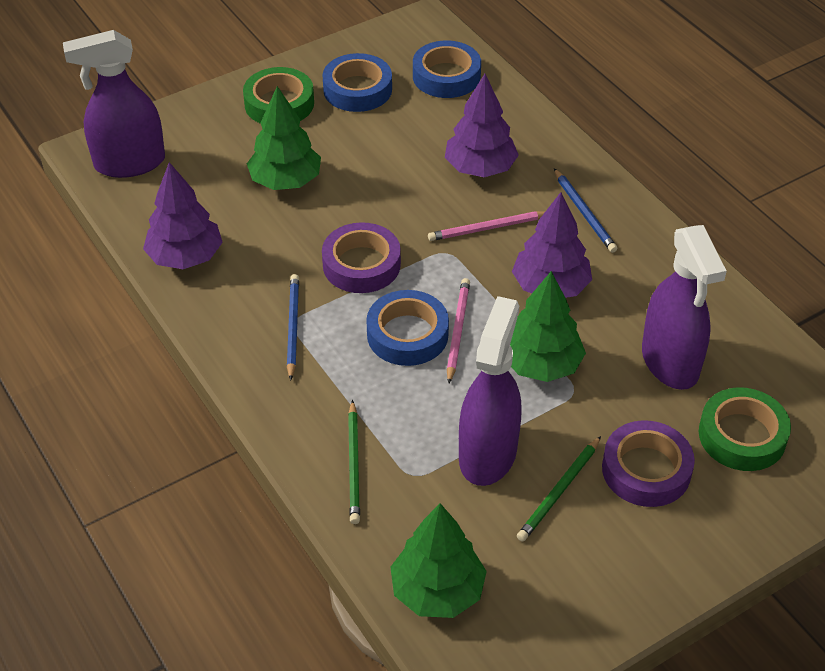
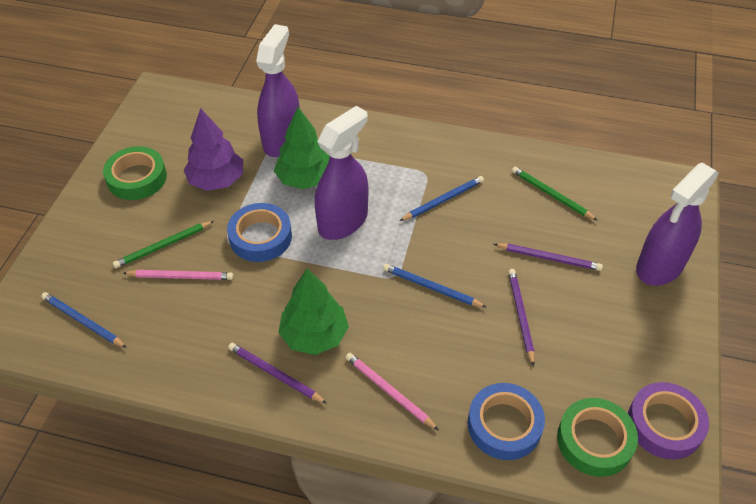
blue pencil: [287,274,299,380] [554,169,617,253] = 2 -> [41,292,127,348] [383,264,486,307] [400,176,484,221] = 3
blue tape: [322,53,392,112] [366,290,449,366] [413,41,481,98] = 3 -> [227,203,292,262] [467,383,545,460] = 2
green tree: [247,86,321,190] [390,503,487,618] [510,271,586,382] = 3 -> [274,107,330,189] [278,268,349,355] = 2
purple pencil: none = 0 -> [228,343,327,403] [494,243,603,271] [508,269,535,366] = 3
purple tape: [322,222,401,293] [602,420,695,507] = 2 -> [628,382,709,459] = 1
purple tree: [143,162,223,269] [445,74,519,177] [512,192,592,298] = 3 -> [183,108,243,191] = 1

